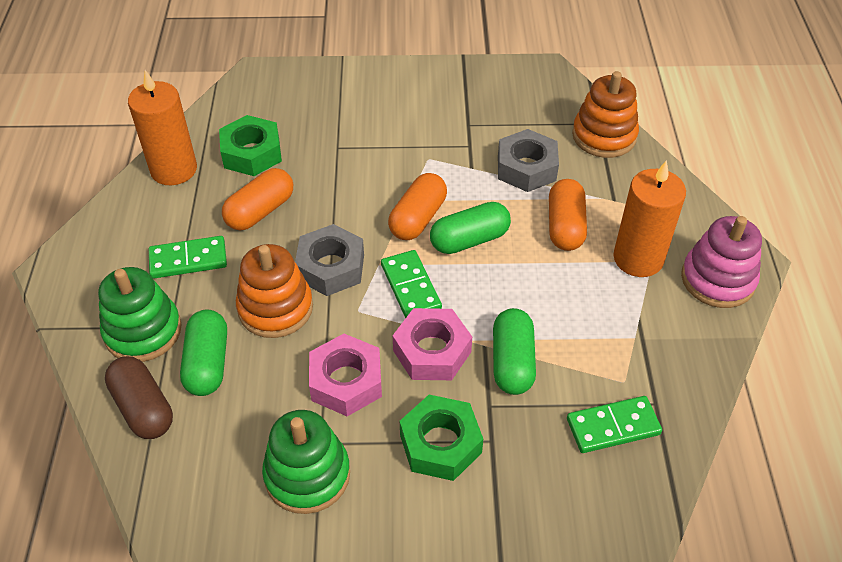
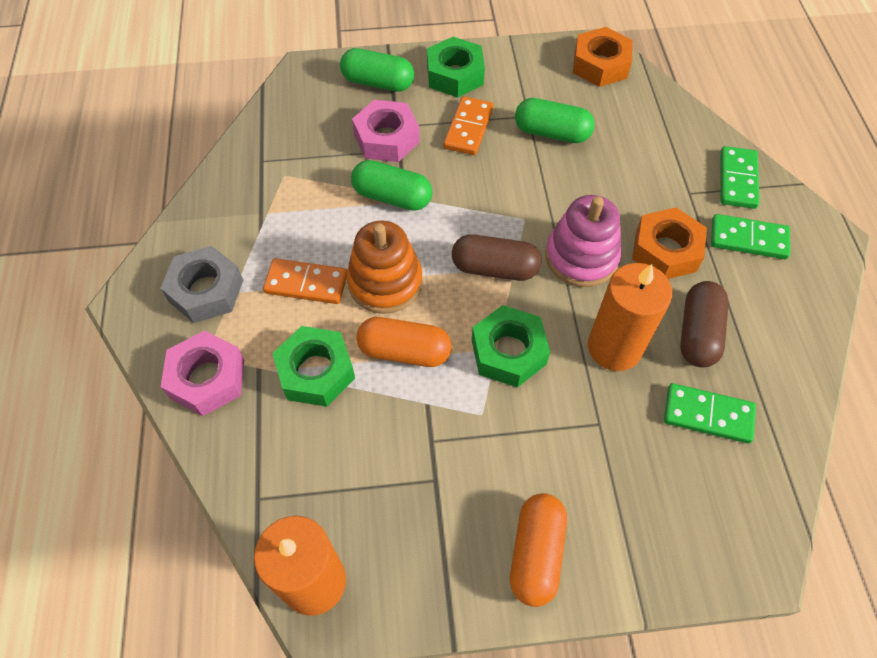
brown capsule: [105,356,173,439] = 1 -> [452,234,541,281] [680,281,729,367] = 2
green nut: [219,115,282,176] [400,395,483,481] = 2 -> [272,326,355,407] [427,37,485,98] [472,305,550,388] = 3
green stacking toy: [98,267,182,362] [262,410,350,514] = 2 -> none = 0
grey nut: [295,224,364,296] [498,129,559,192] = 2 -> [160,246,243,323] = 1
orange capsule: [222,168,293,231] [388,173,447,240] [549,179,587,251] = 3 -> [356,317,452,367] [510,493,567,607] = 2
orange domino: none = 0 -> [263,258,347,304] [443,96,494,155] = 2
orange nut: none = 0 -> [573,27,633,87] [632,207,707,279] = 2
orange stacking toy: [236,244,313,338] [572,71,639,158] = 2 -> [347,221,423,314] = 1

